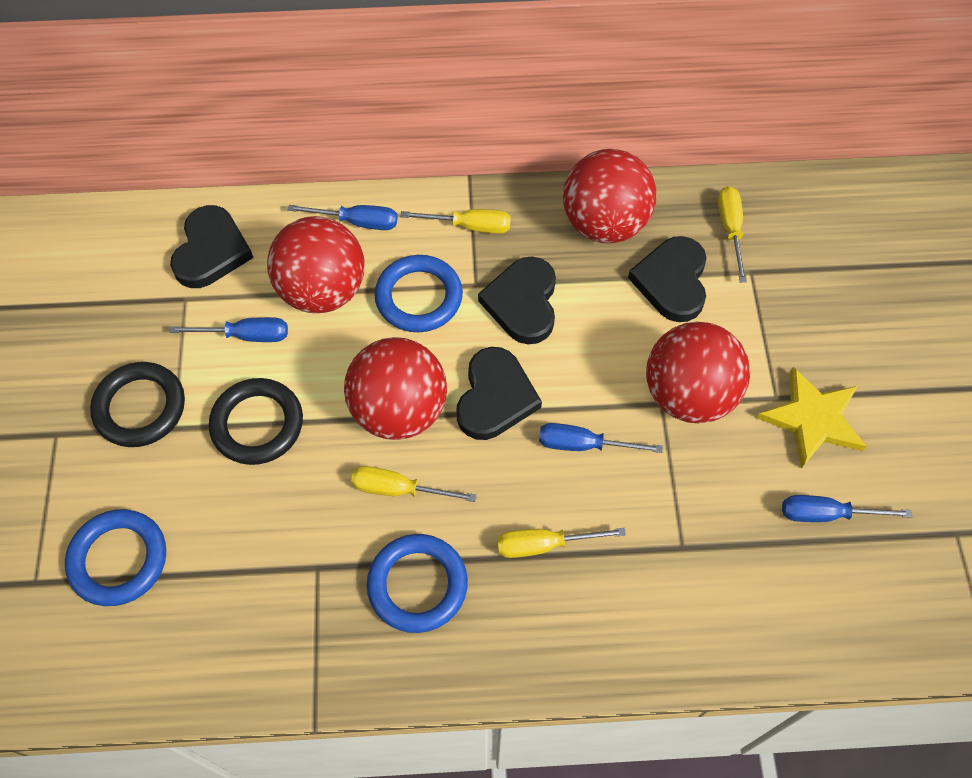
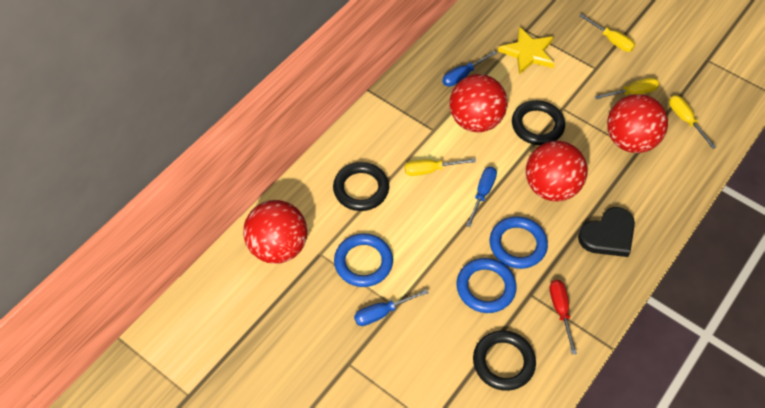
black heart: [170,205,253,288] [456,347,542,440] [478,256,556,344] [628,236,707,322] = 4 -> [578,207,635,257] = 1
black ring: [90,362,185,447] [209,378,303,465] = 2 -> [333,162,389,211] [473,331,536,391] [512,100,565,145] = 3
blue screwdriver: [169,317,288,342] [288,205,397,230] [539,423,663,453] [782,495,912,522] = 4 -> [354,289,428,326] [442,51,497,87] [466,167,497,227] = 3
red screwdriver: none = 0 -> [549,280,577,354] = 1

